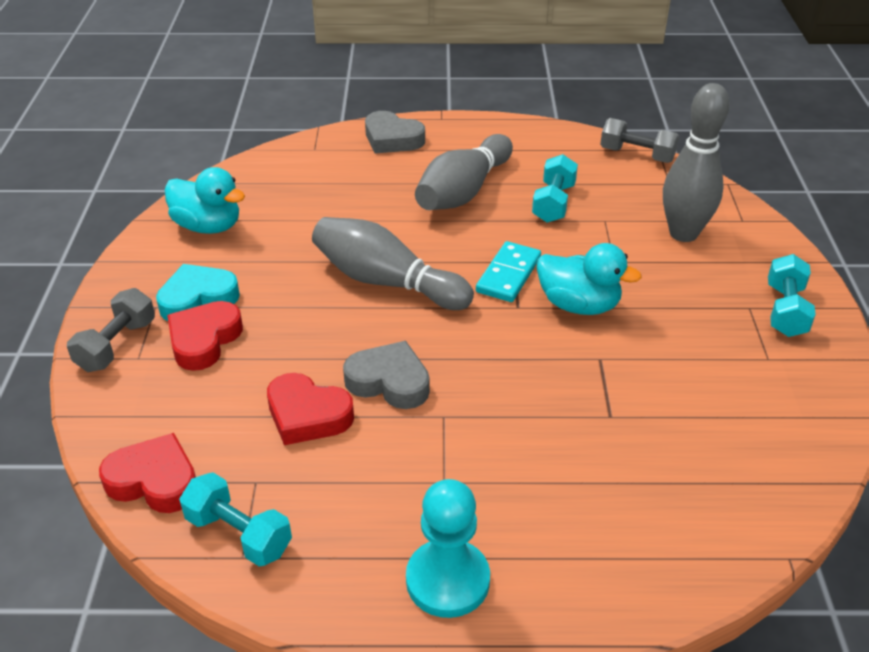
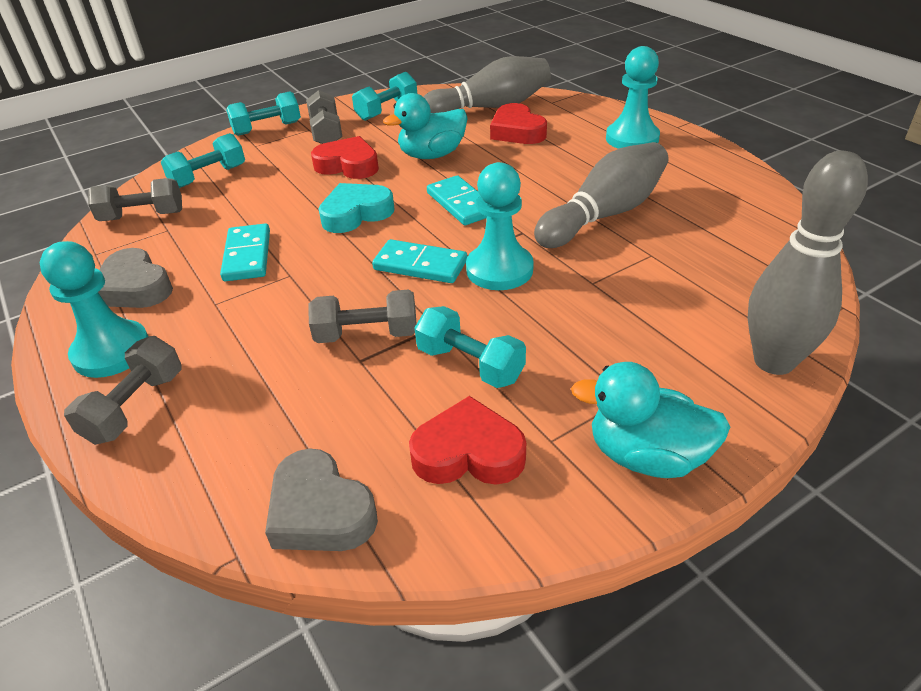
grey dumbbell: [67,288,155,372] [600,118,679,163] = 2 -> [64,336,181,445] [88,178,182,221] [306,90,342,144] [308,290,417,343] = 4
turquoise domino: [476,241,541,302] = 1 -> [220,223,270,281] [372,239,467,283] [427,176,487,225] = 3
turquoise dumbbell: [179,472,292,566] [532,154,578,223] [768,254,816,337] = 3 -> [161,133,245,188] [226,91,301,136] [352,72,417,121] [414,306,526,388] = 4
turquoise pawn: [406,479,490,618] = 1 -> [39,241,149,378] [466,162,534,290] [606,46,660,149] = 3

